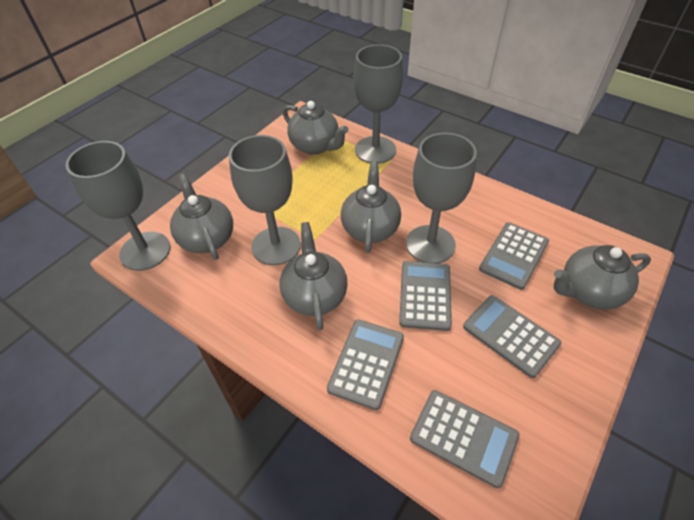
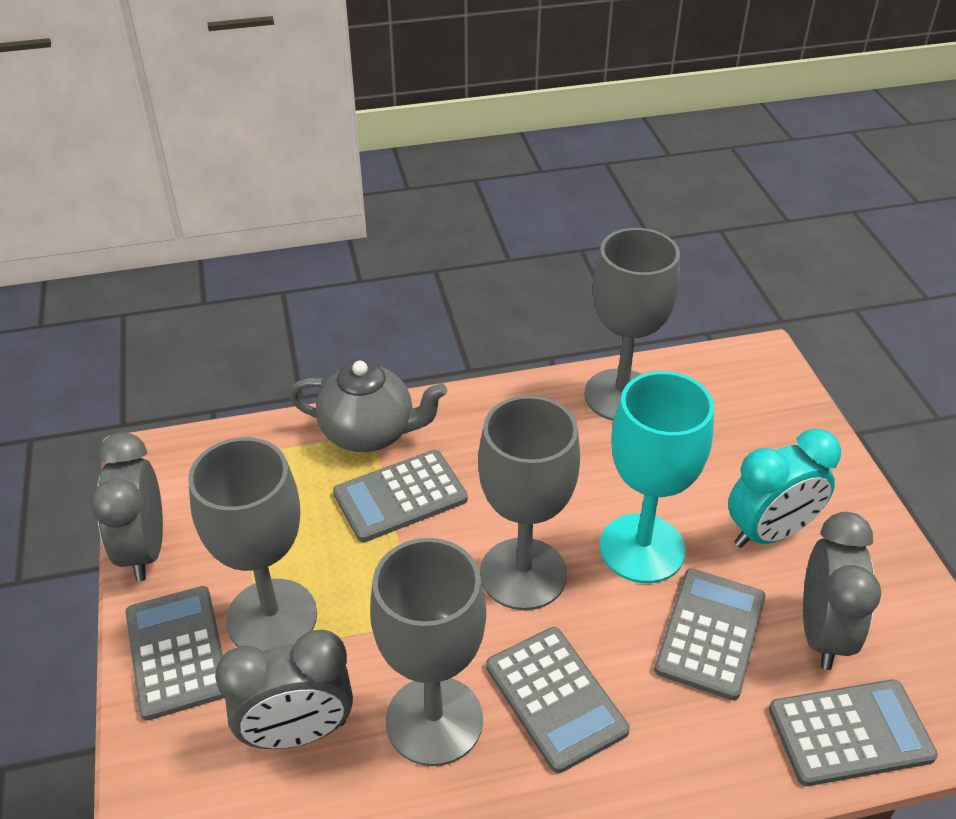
grey clock: none = 0 -> [91,432,163,581] [215,630,353,749] [803,512,881,670] = 3
grey teapot: [170,173,233,260] [280,222,348,330] [283,101,349,155] [341,161,401,253] [554,245,651,310] = 5 -> [289,361,447,452] = 1
turquoise clock: none = 0 -> [728,429,841,548] = 1
turquoise goblet: none = 0 -> [600,371,714,583] = 1

